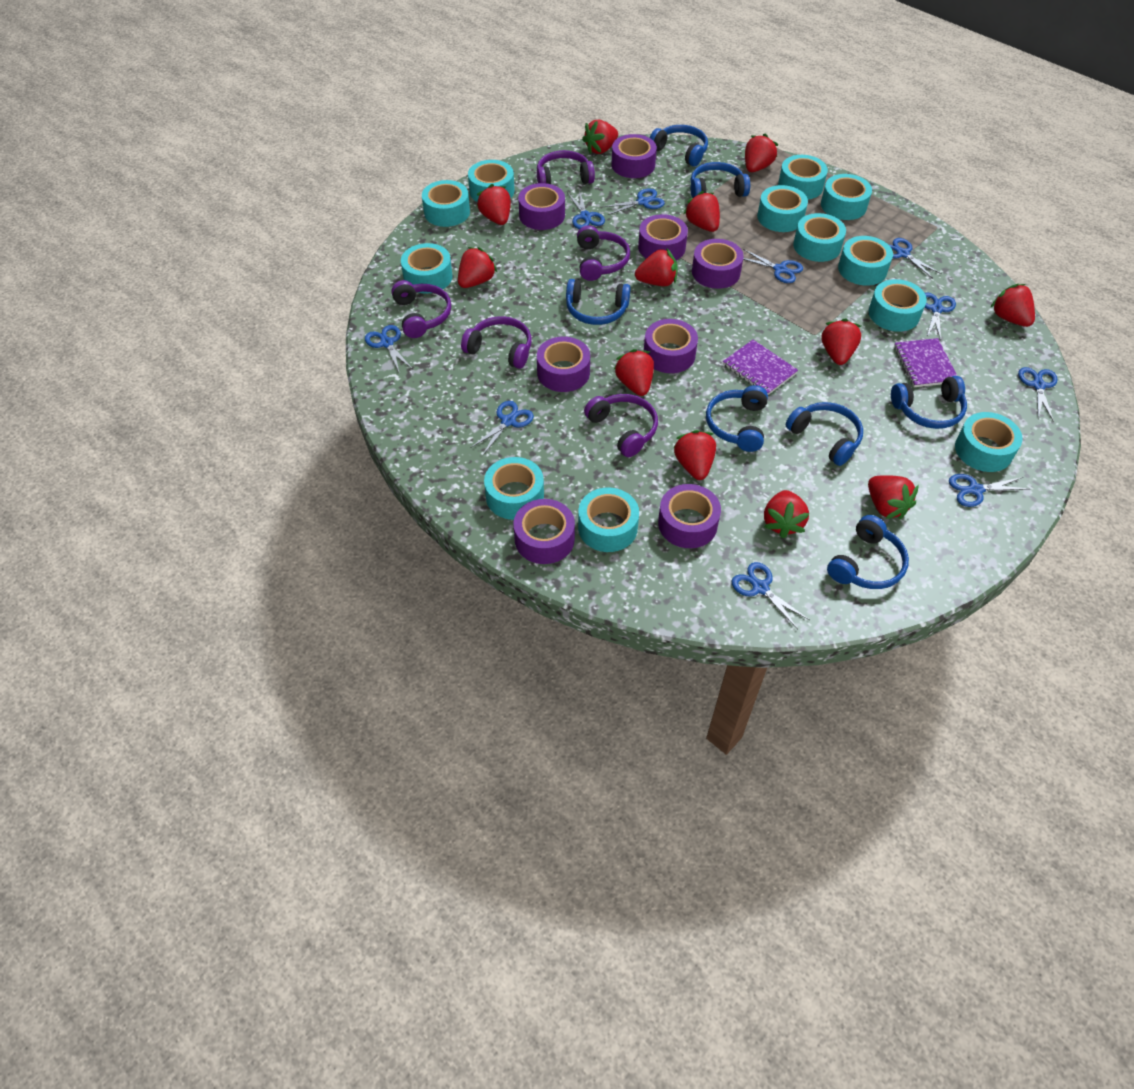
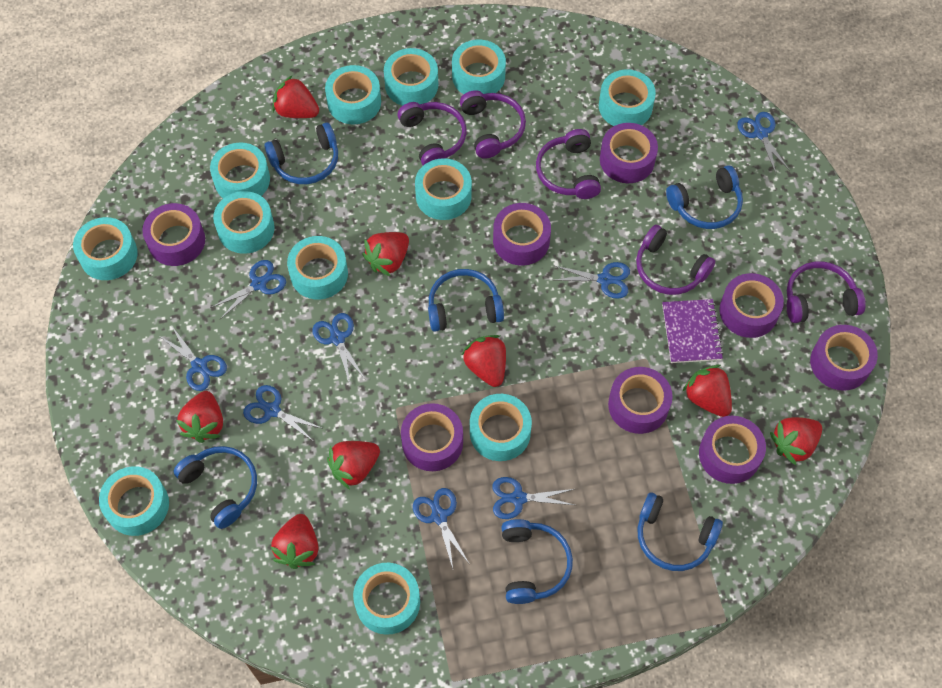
blue headphones: [566,279,630,325] [650,125,708,167] [691,162,750,198] [706,385,768,452] [786,402,863,466] [827,515,909,589] [891,376,967,429] = 7 -> [174,446,257,529] [264,123,338,184] [428,269,504,332] [501,519,573,604] [637,493,723,571] [666,165,743,229] = 6
blue scissors: [365,325,413,374] [470,401,534,455] [567,190,605,229] [603,188,664,215] [731,562,810,629] [743,249,803,283] [889,238,942,279] [924,292,956,340] [949,474,1028,507] [1018,367,1057,422] = 10 -> [158,325,227,391] [210,260,286,319] [243,385,324,441] [312,313,365,384] [413,488,469,569] [492,477,575,519] [553,262,630,299] [737,112,790,174] = 8
purple notebook: [723,340,798,395] [894,338,957,387] = 2 -> [662,299,724,363] = 1
red strawberry: [458,247,498,288] [477,184,511,225] [582,120,618,154] [614,349,654,396] [635,248,678,286] [673,430,716,480] [684,191,720,232] [745,134,779,172] [764,490,810,538] [821,318,861,365] [868,475,919,520] [990,284,1035,327] = 12 -> [176,391,223,443] [270,514,319,569] [272,75,319,118] [327,441,380,489] [362,232,409,277] [462,335,506,387] [682,365,732,417] [770,417,822,465] = 8

